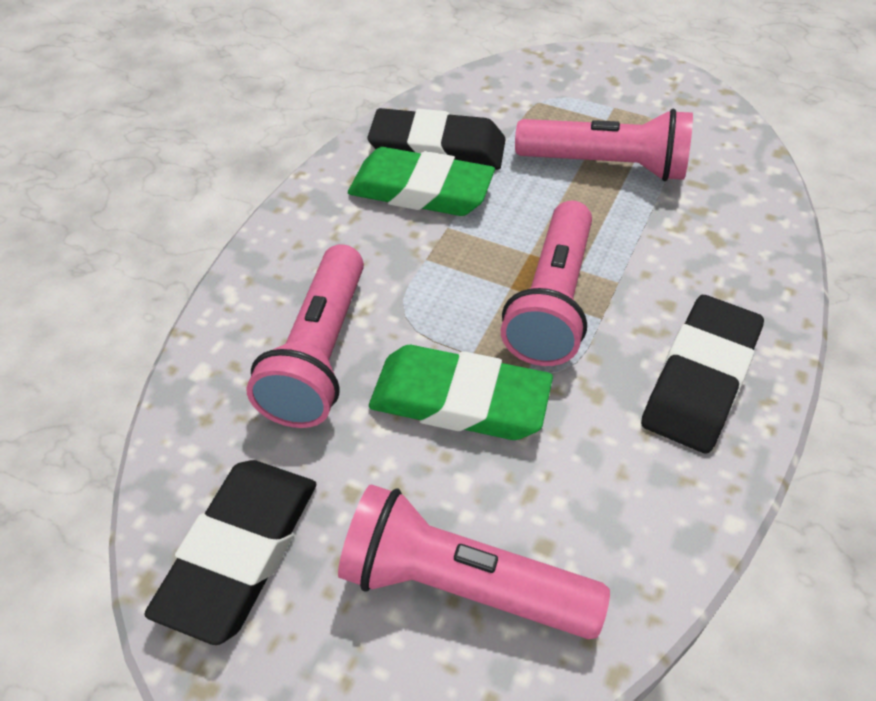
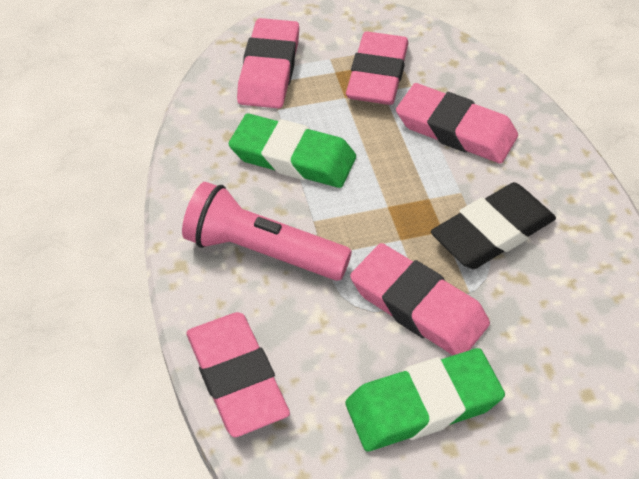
black eraser: [144,460,316,645] [367,108,506,170] [641,295,764,453] = 3 -> [431,182,556,269] = 1
pink eraser: none = 0 -> [186,312,290,437] [237,18,299,108] [346,32,408,105] [350,243,490,355] [396,83,518,164] = 5
pink flashlight: [246,244,364,428] [338,484,610,639] [501,200,592,366] [515,109,693,181] = 4 -> [182,182,352,281] = 1

